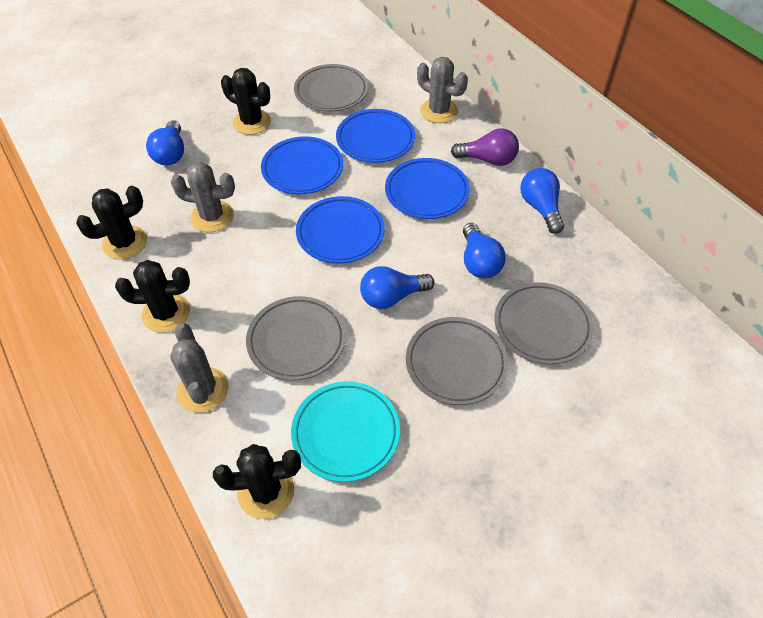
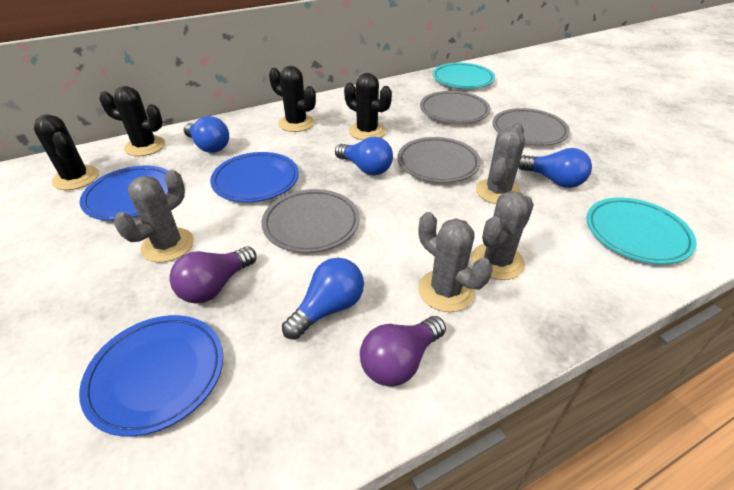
blue plate: [261,136,343,194] [296,196,385,264] [336,109,415,163] [385,158,470,219] = 4 -> [79,315,223,437] [80,165,169,221] [210,152,299,203] = 3
grey cactus: [170,323,229,413] [171,162,235,232] [417,57,468,123] = 3 -> [114,170,194,263] [418,212,492,312] [471,191,534,280] [476,123,525,204] = 4
purple light bulb: [451,128,519,166] = 1 -> [169,246,256,304] [360,316,446,387] = 2
turquoise plate: [291,381,400,482] = 1 -> [433,63,495,89] [586,197,697,264] = 2

